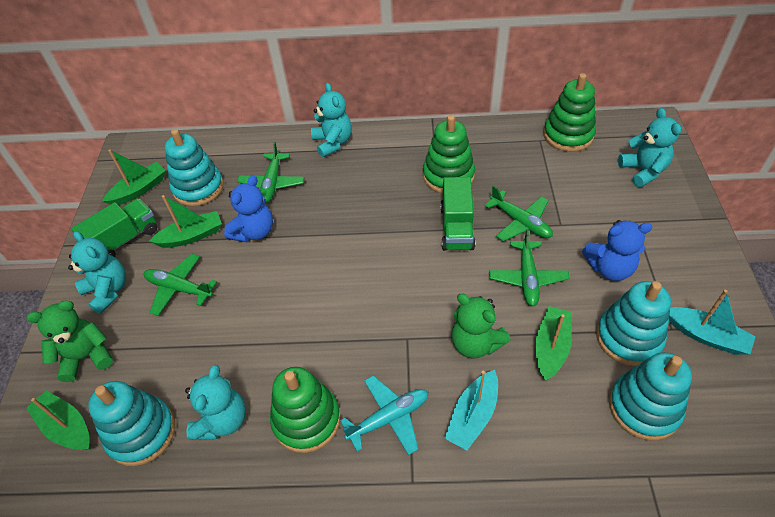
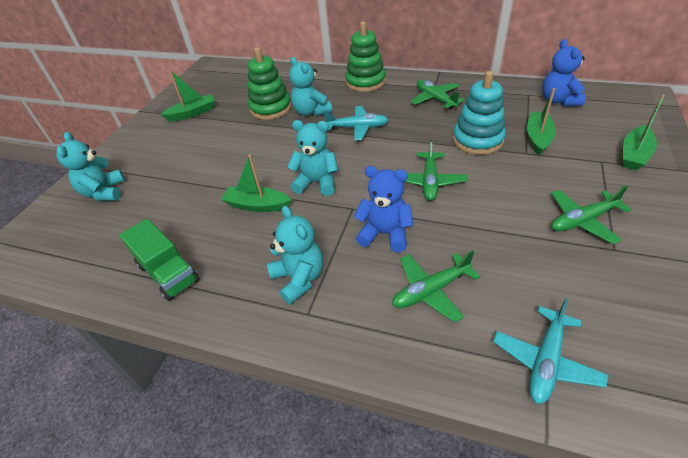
green stacking toy: [270,367,341,453] [423,115,475,193] [543,73,596,152] = 3 -> [248,47,291,120] [345,21,386,92] = 2
green teddy bear: [26,300,113,382] [451,294,511,358] = 2 -> none = 0
green truck: [71,199,157,257] [440,177,475,251] = 2 -> [120,219,200,301] = 1
turquoise boat: [444,370,498,450] [669,290,755,355] = 2 -> none = 0
turquoise plane: [340,375,428,455] = 1 -> [323,106,388,141] [493,298,608,404] = 2
turquoise stacking toy: [88,381,175,466] [165,129,224,206] [596,281,671,366] [609,352,692,441] = 4 -> [453,71,506,155] = 1

